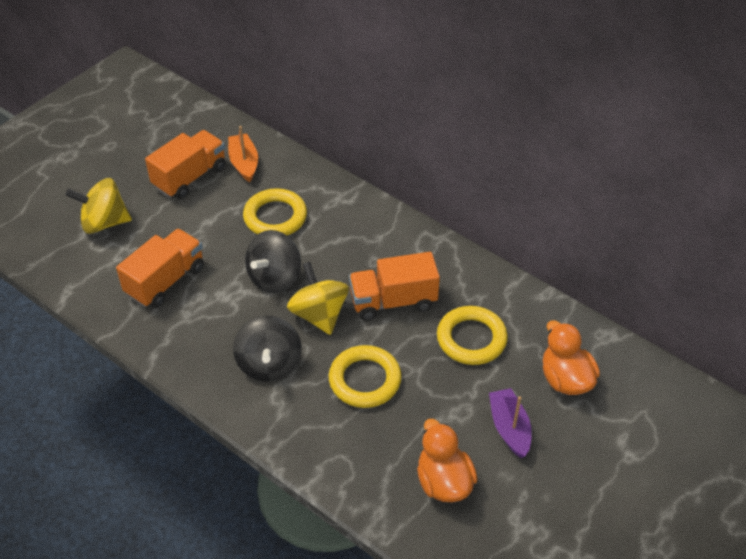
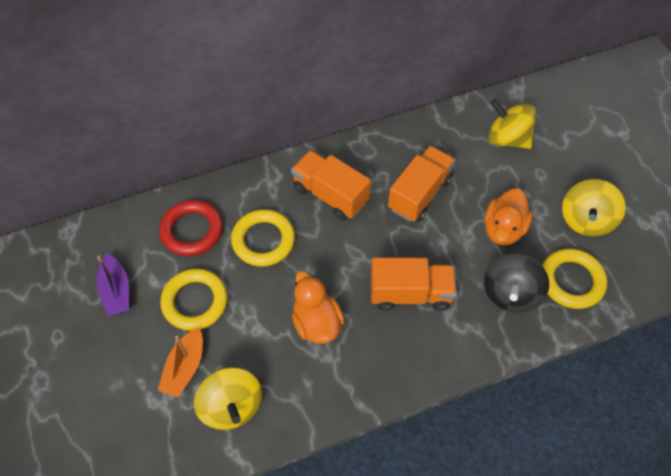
black spinning top: [233,316,302,382] [245,230,301,293] = 2 -> [484,254,549,312] = 1
red ring: none = 0 -> [159,200,223,256] = 1
yellow spinning top: [66,178,132,234] [287,262,349,335] = 2 -> [194,367,262,430] [488,99,537,149] [562,179,626,237] = 3

